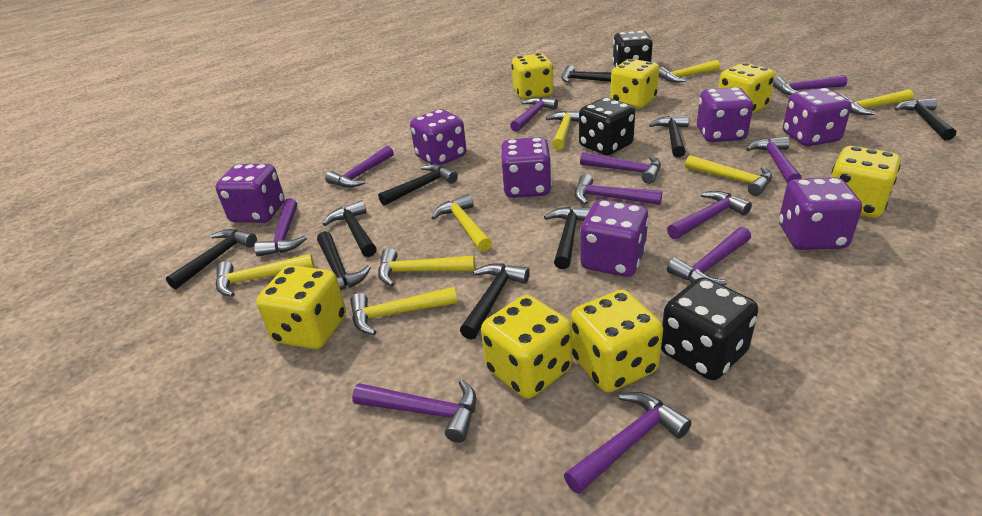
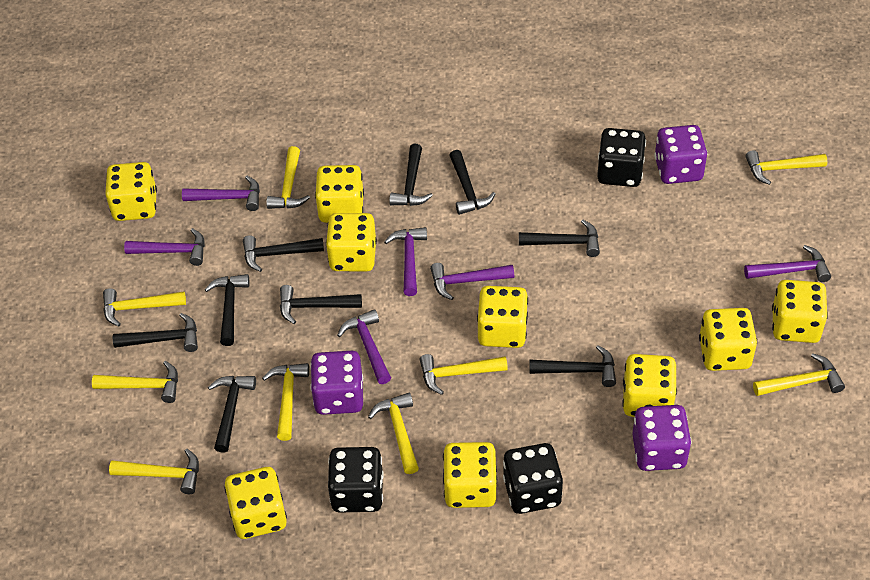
purple dice: [215,164,285,223] [410,109,467,165] [501,137,552,198] [580,199,649,277] [697,87,753,142] [779,177,862,250] [783,88,852,146] = 7 -> [310,351,363,415] [632,405,691,471] [654,125,707,184] = 3
purple hammer: [254,198,307,257] [325,146,394,188] [352,379,476,443] [510,97,558,132] [564,392,692,494] [575,174,662,205] [580,152,661,184] [667,191,752,239] [667,227,751,285] [746,136,802,184] [773,75,847,95] = 11 -> [124,228,205,266] [182,176,260,211] [337,309,391,384] [384,227,427,296] [430,263,514,300] [744,245,831,282] = 6
yellow dice: [256,265,346,349] [481,295,572,399] [511,53,554,100] [571,290,663,392] [610,59,659,108] [718,63,775,114] [831,146,901,218] = 7 -> [105,162,157,221] [224,467,287,539] [315,165,364,223] [326,213,377,272] [443,442,497,508] [477,286,528,348] [622,354,677,417] [699,308,757,371] [772,280,828,343] = 9
yellow hammer: [216,254,314,297] [350,287,457,335] [378,248,475,286] [431,194,492,252] [546,111,580,150] [659,60,720,83] [685,155,772,196] [841,89,913,115] = 8 -> [92,361,178,403] [103,288,186,327] [109,449,199,494] [262,363,309,441] [266,146,310,209] [368,393,419,474] [419,354,508,395] [745,150,827,185] [753,353,845,396] = 9

